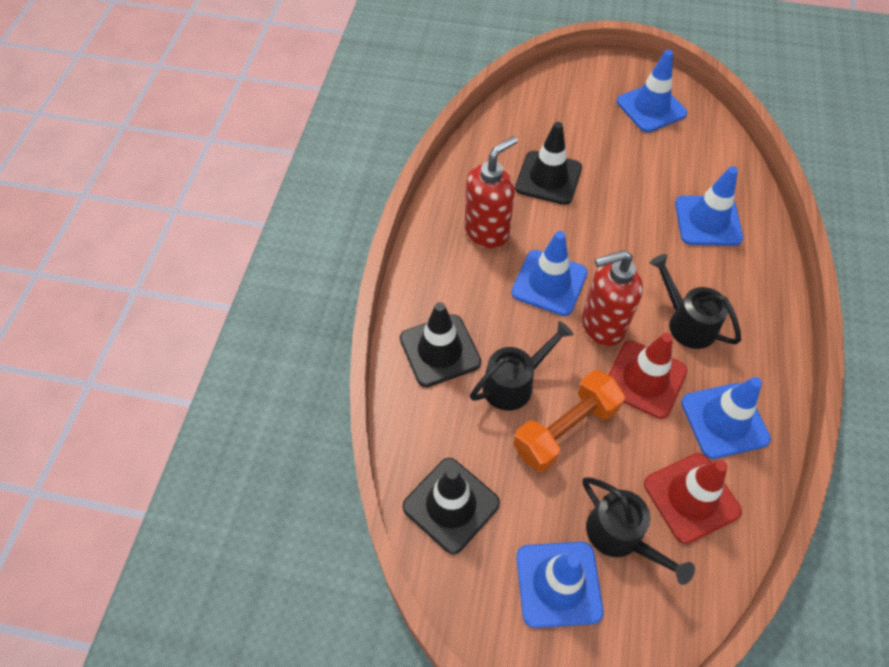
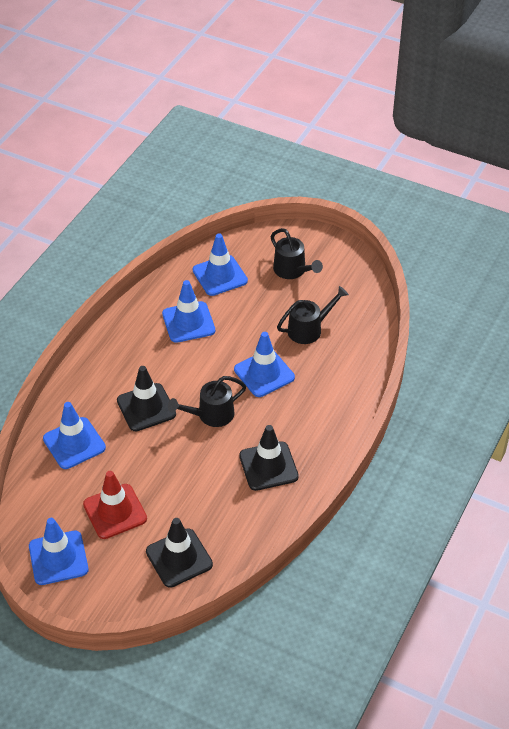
orange dumbbell: [513,370,625,472] = 1 -> none = 0
red soap dispenser: [465,136,518,248] [582,250,643,346] = 2 -> none = 0
red traffic cone: [609,333,687,419] [644,453,742,544] = 2 -> [83,471,147,539] = 1

